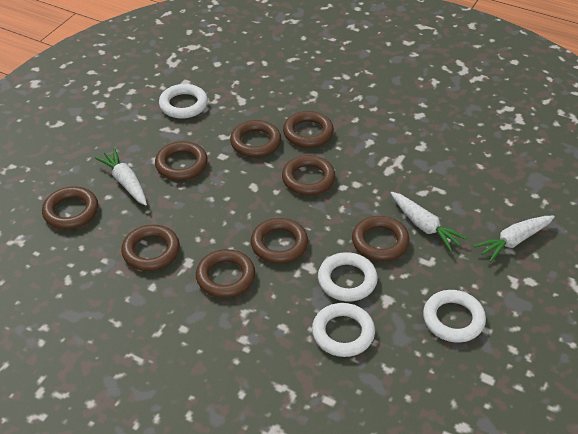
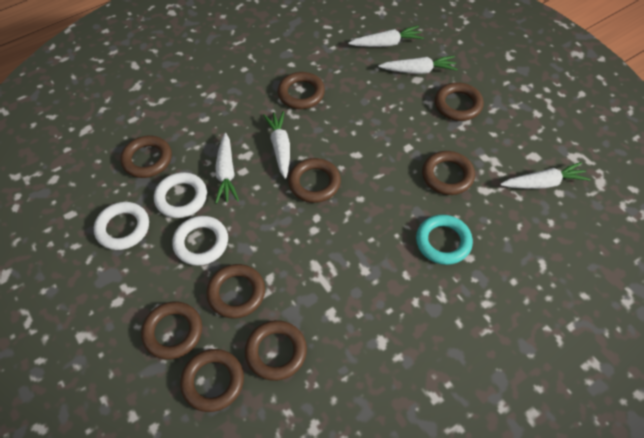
turquoise ring: none = 0 -> [416,214,473,265] = 1
white carrot: [94,148,147,206] [391,192,468,251] [474,216,555,262] = 3 -> [215,133,239,204] [263,111,290,179] [348,25,424,47] [378,56,458,74] [500,162,591,189] = 5
white ring: [159,84,208,119] [312,303,375,357] [318,252,378,301] [423,290,486,343] = 4 -> [94,202,149,250] [154,172,207,218] [172,216,228,266] = 3

